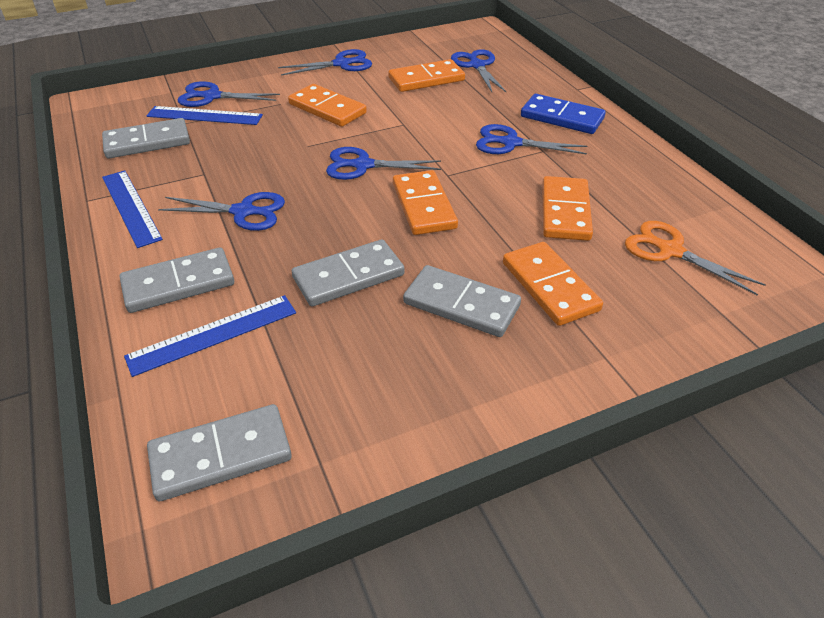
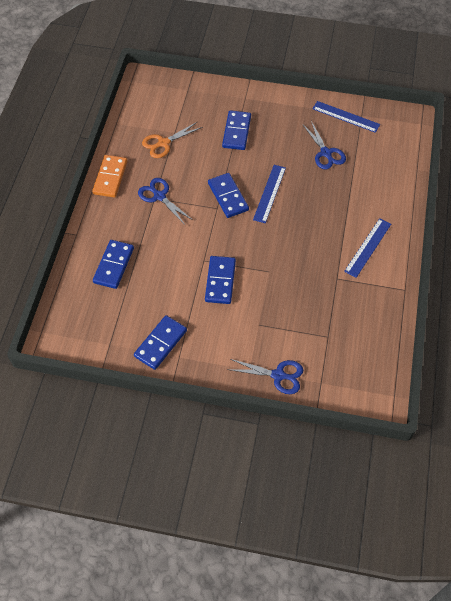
blue domino: [521,94,606,134] = 1 -> [93,240,134,289] [134,315,187,370] [205,256,236,304] [208,173,249,218] [222,110,251,150] = 5
blue scissors: [158,192,285,231] [178,81,280,107] [278,49,372,76] [326,147,441,180] [451,49,506,92] [476,124,587,155] = 6 -> [138,178,193,225] [227,359,303,394] [302,121,346,169] = 3
grey domino: [102,118,190,158] [120,248,234,313] [147,404,292,501] [292,239,405,306] [403,265,521,337] = 5 -> none = 0
orange domino: [288,84,367,127] [388,59,465,92] [393,170,458,235] [503,242,603,326] [542,176,593,241] = 5 -> [92,155,128,198] = 1

